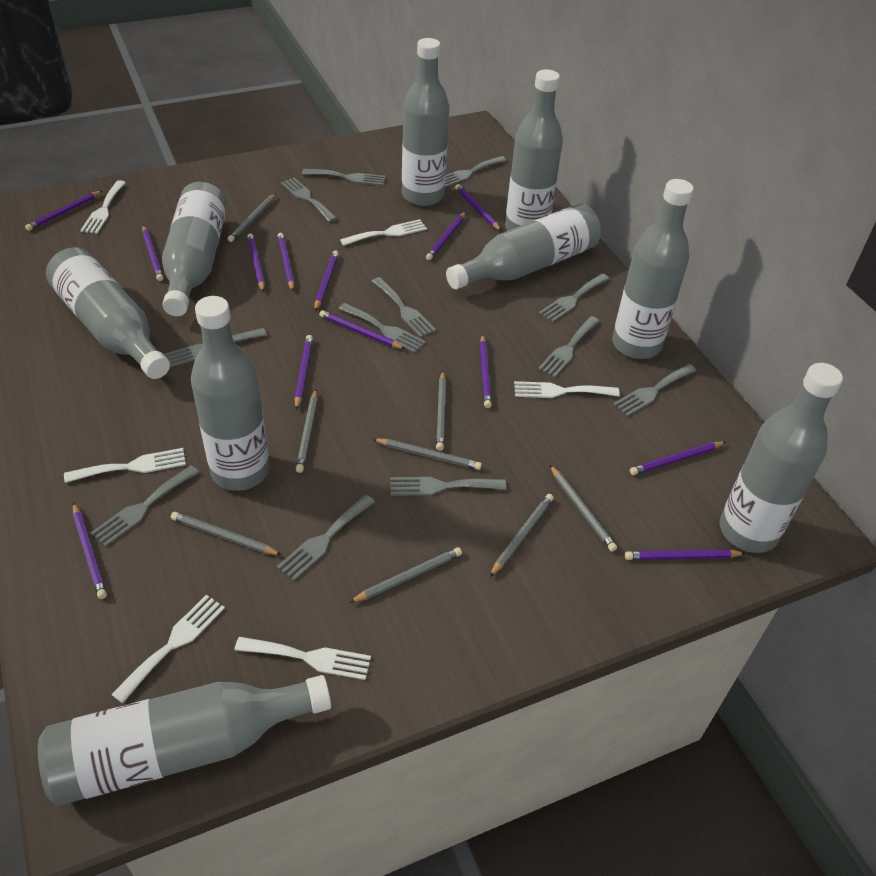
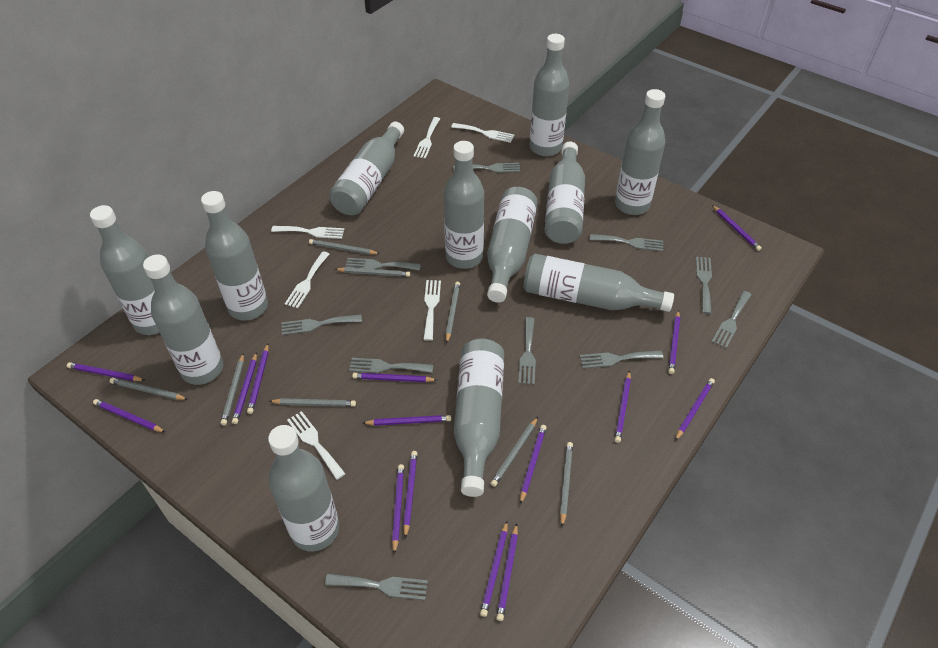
grey bottle: [38,675,331,806] [46,247,170,379] [162,182,227,316] [191,296,270,491] [402,38,449,206] [446,203,601,290] [505,69,563,231] [612,179,694,359] [720,363,843,553] = 9 -> [90,205,160,335] [143,255,223,385] [201,191,268,320] [268,425,339,551] [329,122,404,215] [444,141,484,269] [454,339,504,497] [487,187,538,302] [524,254,674,312] [529,34,569,156] [545,142,585,244] [615,89,665,215] = 12
grey fork: [90,465,199,547] [164,328,267,367] [277,495,375,581] [281,177,337,222] [302,169,386,186] [338,303,426,353] [372,277,436,337] [390,477,506,496] [445,156,507,187] [538,316,600,377] [539,273,610,322] [613,364,697,416] = 12 -> [282,315,362,335] [325,574,428,600] [345,258,421,270] [349,358,433,373] [453,163,520,173] [518,317,536,385] [580,351,663,368] [590,234,663,251] [696,256,712,314] [712,291,752,348] = 10
purple pencil: [25,191,102,231] [73,502,107,599] [142,225,164,281] [247,234,265,292] [278,233,294,291] [294,335,313,410] [315,250,339,311] [319,310,405,349] [426,212,466,260] [455,184,501,231] [480,334,492,408] [625,549,746,560] [630,441,725,475] = 13 -> [67,362,145,381] [93,399,165,432] [232,352,257,424] [247,344,269,414] [352,373,437,382] [363,415,451,426] [392,464,404,555] [403,451,417,538] [480,521,508,617] [496,523,518,621] [520,425,546,505] [615,370,631,443] [669,310,680,374] [675,378,715,441] [712,205,762,251] = 15

